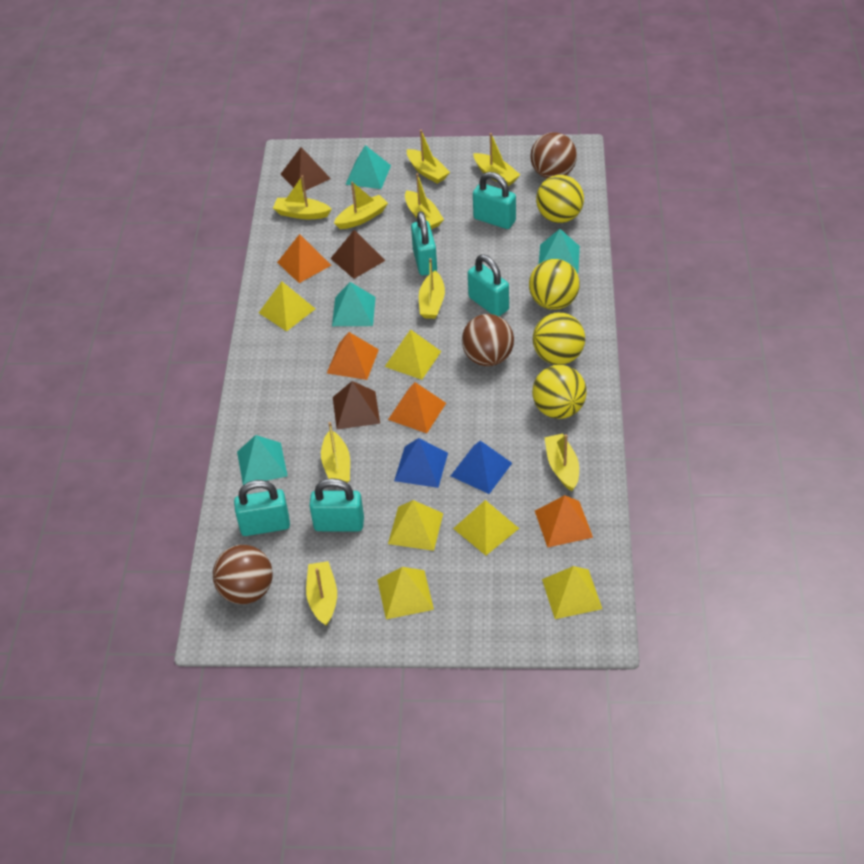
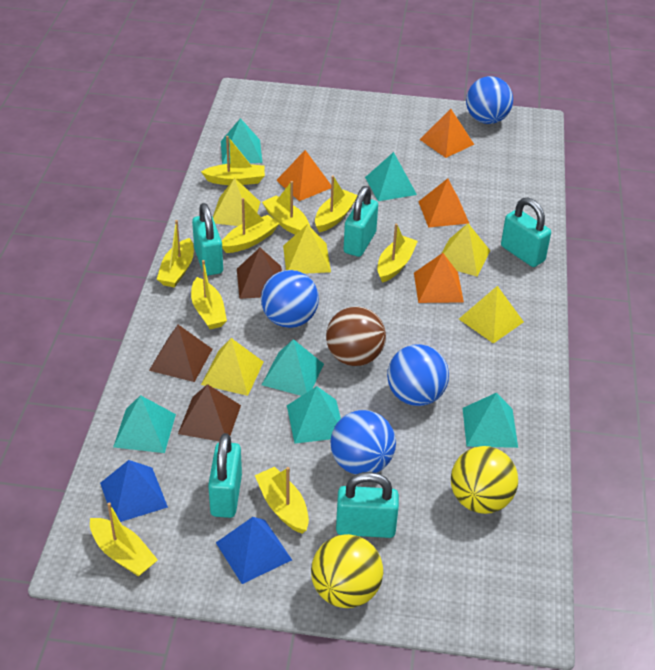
blue ball: none = 0 -> [261,270,319,328] [330,410,396,475] [387,344,449,406] [466,76,513,124] = 4
brown ball: [213,545,273,604] [462,314,514,366] [530,132,577,179] = 3 -> [326,306,386,366] = 1
turquoise pyramid: [237,435,288,485] [332,282,376,326] [345,145,391,189] [539,229,580,273] = 4 -> [113,395,176,453] [221,118,262,164] [262,339,324,396] [287,386,341,444] [365,152,417,201] [463,393,518,448] = 6
yellow ball: [529,259,579,310] [532,365,587,419] [533,313,585,365] [536,175,584,223] = 4 -> [311,534,383,608] [451,446,518,514] = 2
yellow pyramid: [259,282,315,331] [377,567,434,619] [385,329,441,380] [388,500,443,551] [453,500,519,555] [542,566,602,619] = 6 -> [201,338,263,396] [213,178,260,226] [283,224,331,274] [441,223,490,277] [459,286,524,344] = 5

